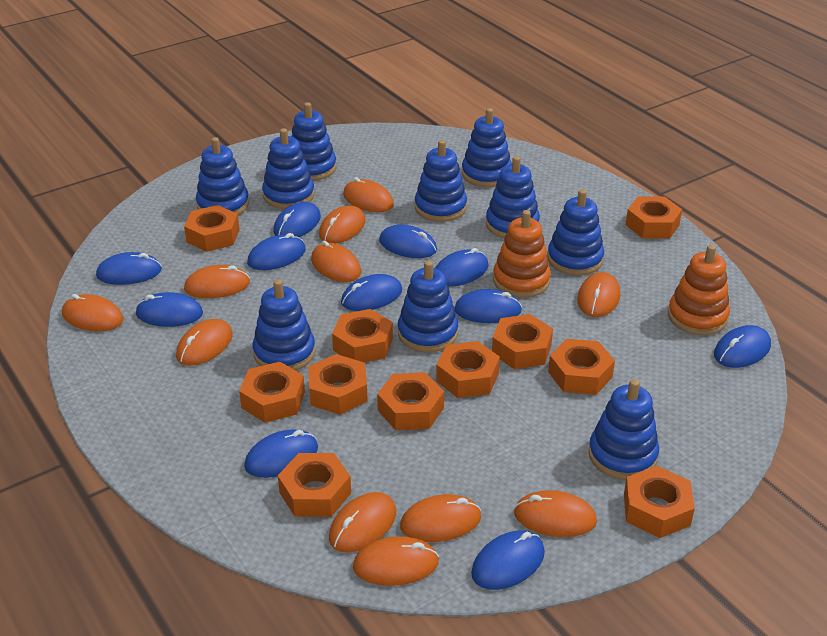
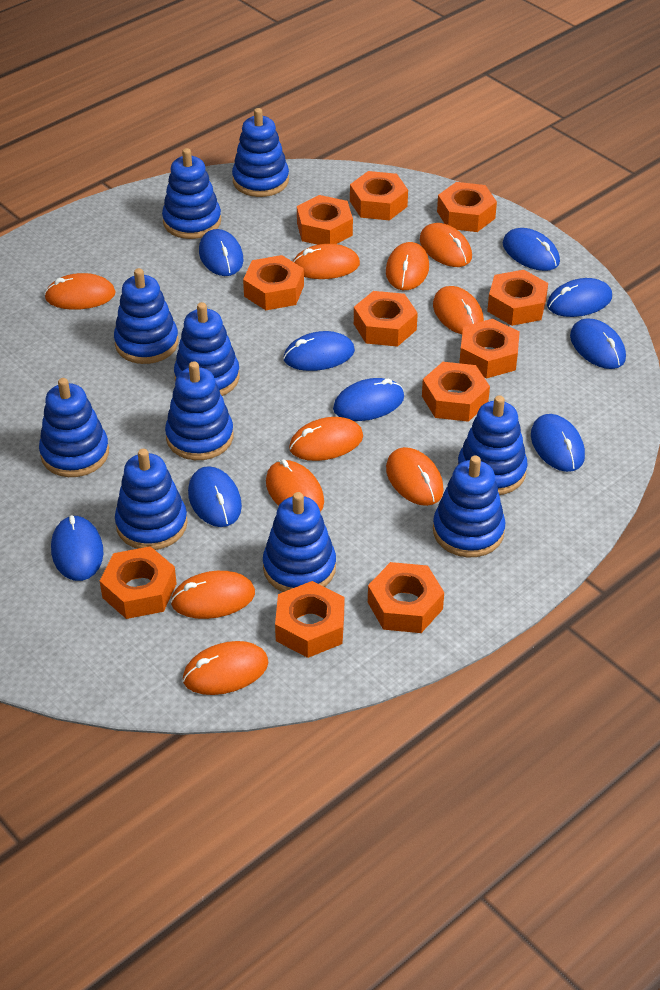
blue mouse: [96,252,162,285] [136,292,203,327] [244,429,318,478] [247,233,306,270] [273,202,321,237] [341,274,402,311] [379,225,437,258] [435,248,489,287] [454,289,522,323] [471,531,545,590] [714,325,771,368] = 11 -> [51,515,104,581] [188,466,242,527] [199,229,243,276] [284,331,355,371] [333,378,404,421] [503,228,560,271] [531,414,585,472] [547,278,612,317] [570,319,626,369] = 9
orange mouse: [62,294,123,331] [176,319,233,366] [184,265,250,298] [311,241,361,282] [319,205,366,243] [329,492,396,553] [343,177,394,212] [353,536,439,586] [400,494,481,542] [514,490,597,537] [577,272,620,317] = 11 -> [44,273,116,310] [170,571,255,619] [183,641,269,695] [266,459,324,512] [289,417,363,461] [293,244,360,279] [386,242,429,290] [386,447,444,506] [420,223,472,267] [433,286,484,334] = 10
orange stacking toy: [493,210,551,298] [668,245,730,335] = 2 -> none = 0

